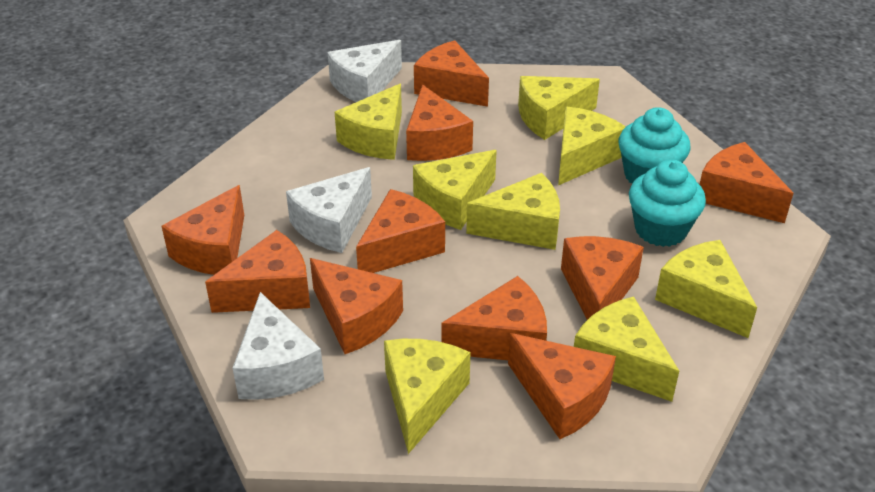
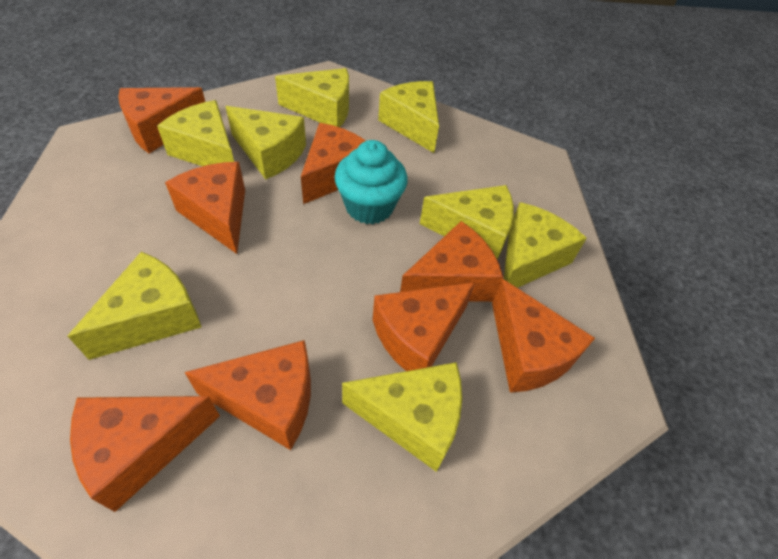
orange cheese: [162,185,244,275] [205,230,310,313] [310,258,403,354] [356,189,445,273] [406,85,473,161] [414,40,489,107] [441,276,547,360] [508,333,616,439] [561,236,644,320] [699,142,793,223] = 10 -> [70,396,220,512] [118,87,205,153] [165,162,245,254] [184,340,311,450] [301,123,366,204] [373,282,475,371] [400,221,503,302] [492,279,595,393] = 8
turquoise cupcake: [619,107,691,183] [629,159,706,247] = 2 -> [334,140,408,224] = 1
white cheese: [233,292,324,400] [286,167,372,253] [328,40,402,102] = 3 -> none = 0

